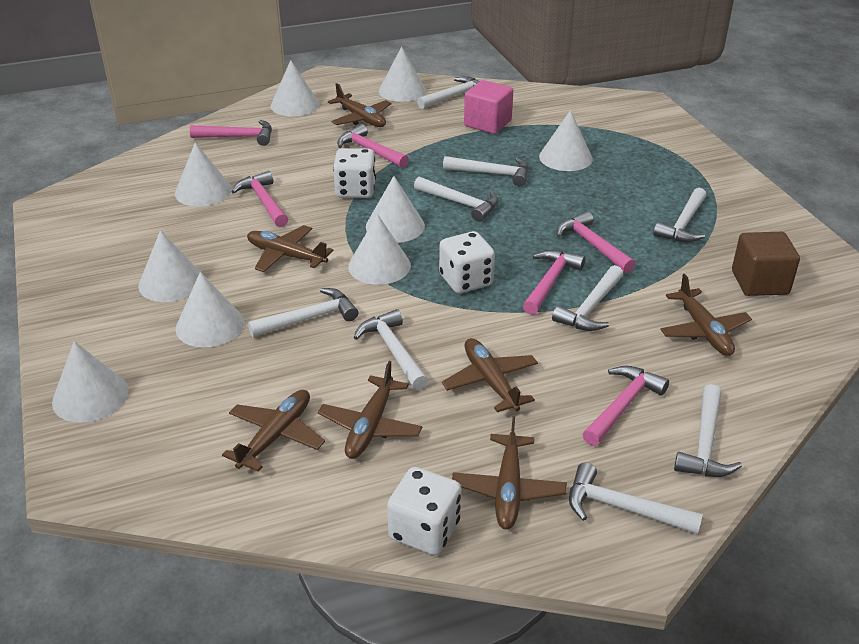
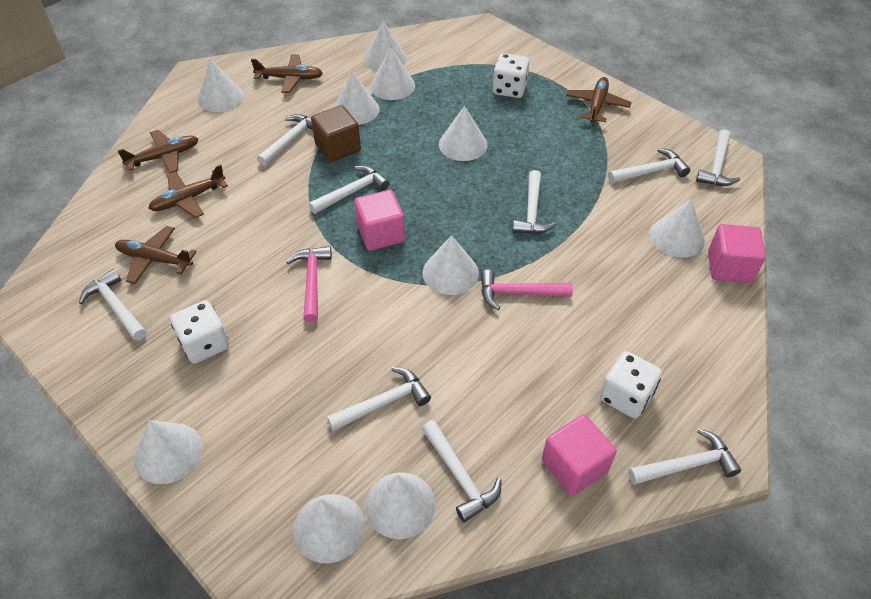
brown plane: [222,390,325,472] [247,225,334,272] [318,361,422,459] [328,83,391,127] [442,338,538,412] [452,416,567,529] [660,274,752,356] = 7 -> [115,226,197,284] [118,130,198,173] [148,165,228,218] [251,54,323,93] [566,77,632,123] = 5
pink cube: [464,80,513,134] = 1 -> [354,190,405,251] [542,414,617,496] [708,224,766,283] = 3
pink hammer: [190,120,272,146] [231,171,288,227] [337,124,409,168] [523,250,586,315] [556,211,635,273] [582,366,669,446] = 6 -> [286,246,332,323] [481,270,573,310] = 2
white cone: [52,341,128,423] [138,230,200,302] [175,142,232,206] [176,272,244,347] [270,60,319,116] [348,214,411,285] [366,176,425,243] [379,47,426,102] [539,110,593,171] = 9 -> [134,420,202,484] [197,59,244,112] [293,494,365,563] [334,71,379,125] [363,21,407,71] [365,472,435,539] [370,47,415,100] [422,235,479,295] [439,106,487,161] [650,199,705,257] = 10

